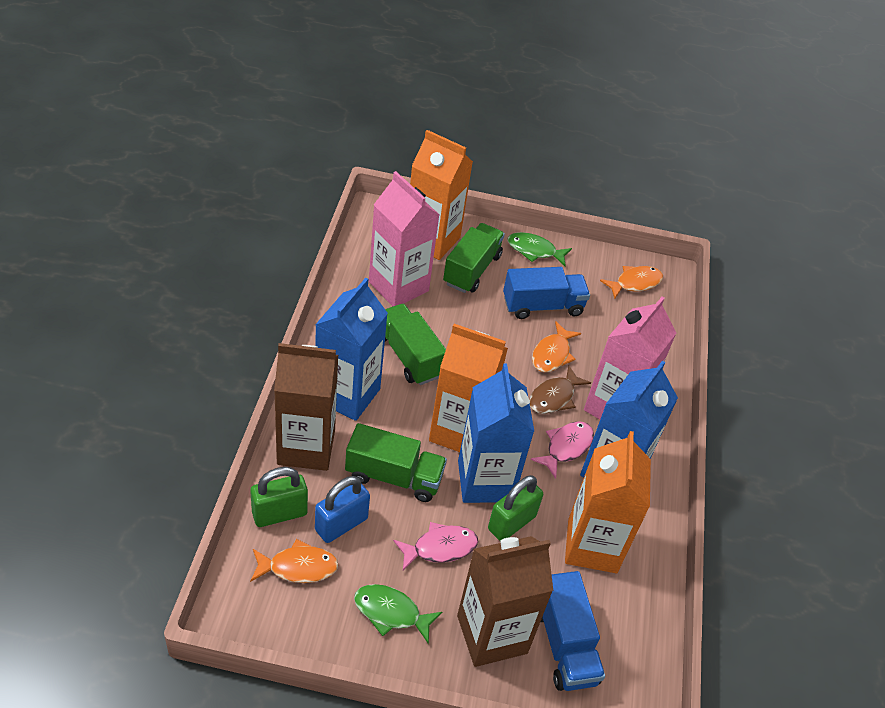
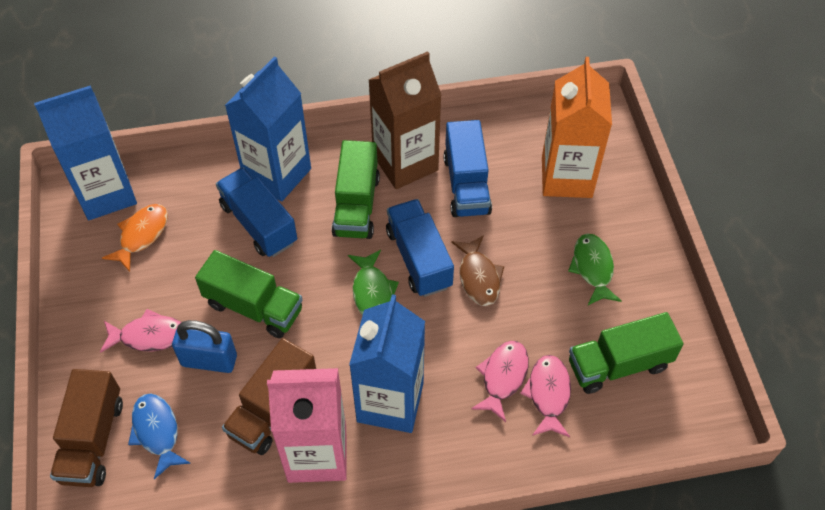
blue fish: none = 0 -> [128,393,191,479] = 1
blue truck: [503,267,590,319] [540,571,605,691] = 2 -> [216,167,297,257] [386,199,454,297] [443,120,492,217] = 3
brown carton: [274,343,338,471] [457,536,553,667] = 2 -> [369,51,442,189] = 1
brown truck: none = 0 -> [50,369,123,487] [222,338,316,455] = 2
green padlock: [250,467,308,527] [488,475,543,541] = 2 -> none = 0
orange carton: [410,130,473,260] [429,324,508,452] [565,431,651,573] = 3 -> [542,57,612,198] = 1
orange fish: [250,539,339,583] [532,321,581,372] [600,266,663,299] = 3 -> [102,204,168,272] = 1
pink carton: [369,171,439,306] [584,297,676,420] = 2 -> [267,368,347,483] = 1
pink fish: [393,522,478,571] [530,421,594,479] = 2 -> [100,309,182,353] [471,341,529,422] [520,355,571,437] = 3

